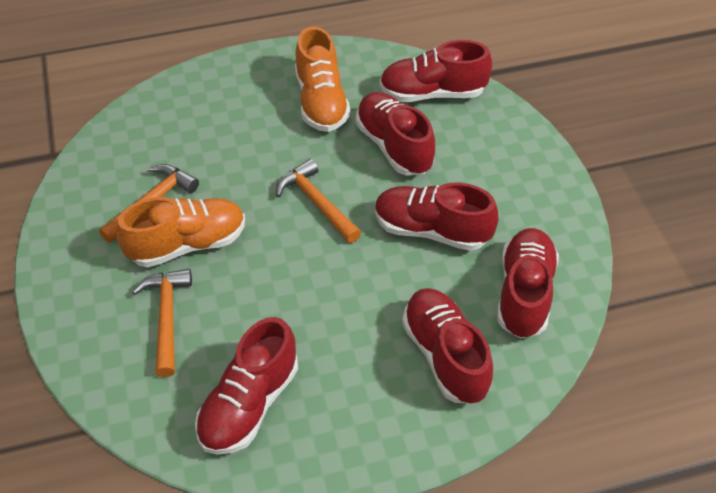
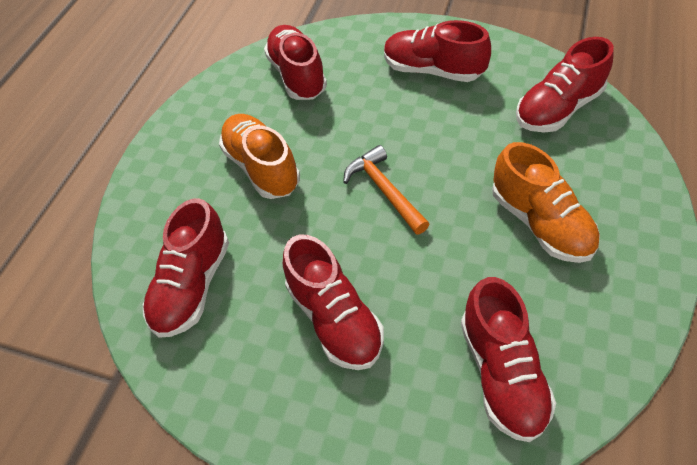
orange hammer: [99,164,199,243] [132,269,192,377] [276,159,361,243] = 3 -> [343,145,429,235] = 1

